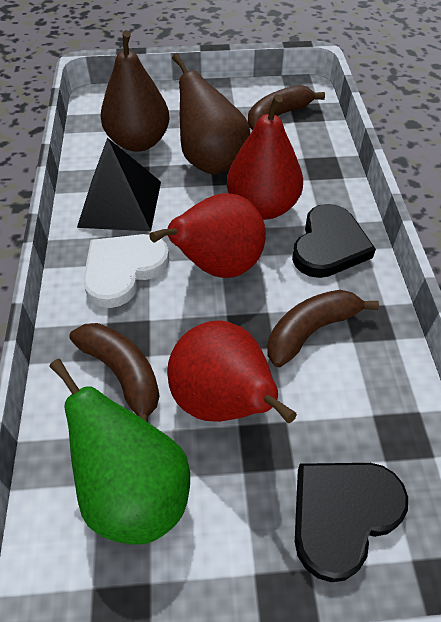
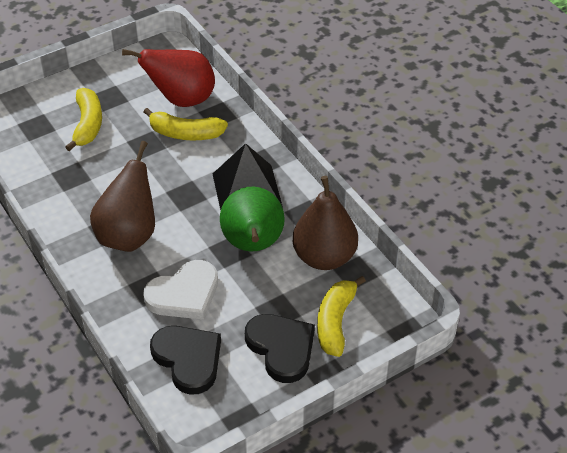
brown banana: [69,323,160,422] [248,85,325,130] [268,290,379,367] = 3 -> none = 0
red pear: [149,193,266,278] [167,320,297,423] [227,94,303,220] = 3 -> [122,49,215,107] = 1
yellow banana: none = 0 -> [65,88,102,151] [144,108,228,140] [317,276,366,357] = 3

